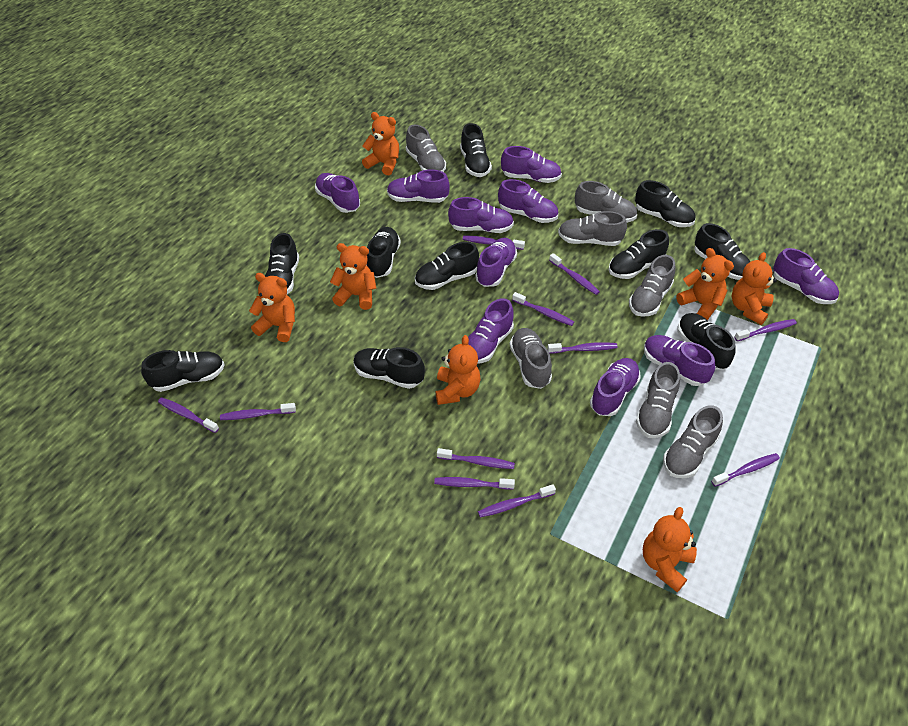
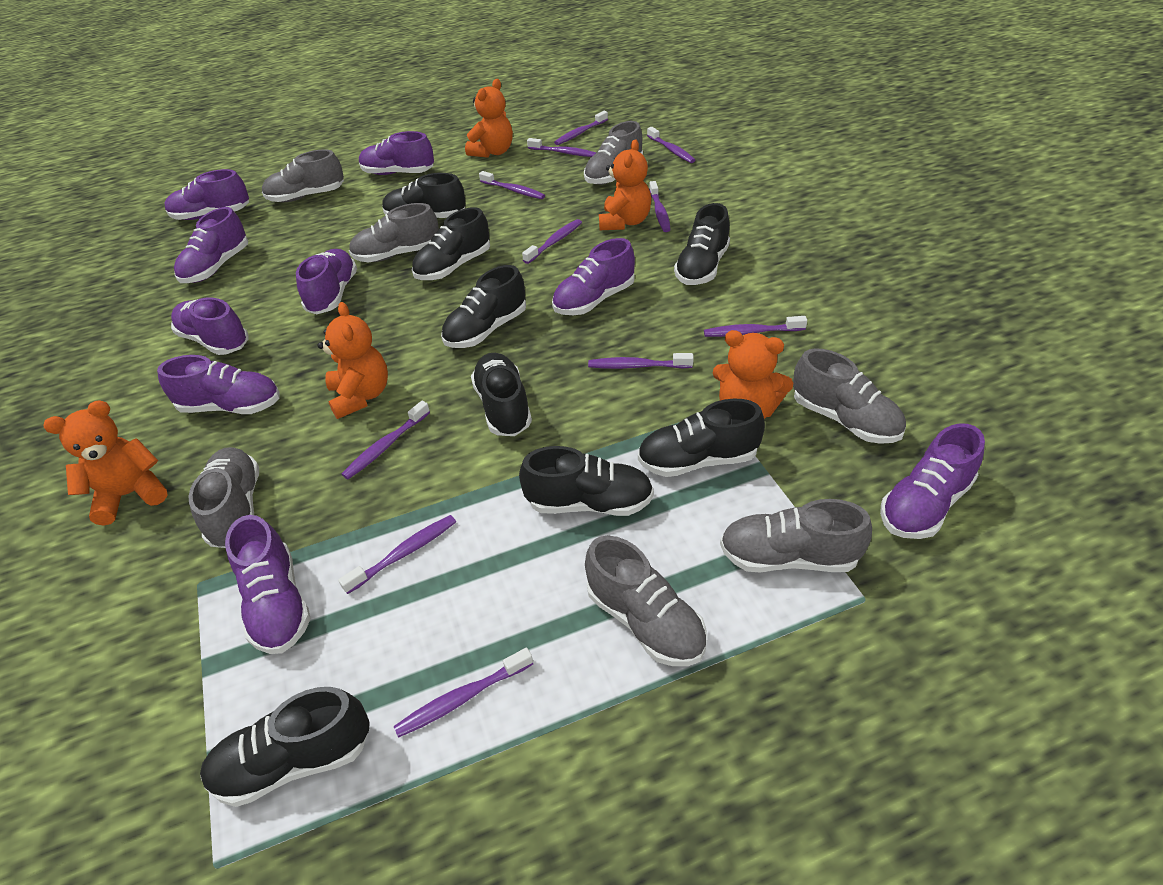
black shoe: [141,350,225,392] [265,233,299,294] [353,347,425,389] [367,227,401,278] [415,242,479,290] [460,123,492,177] [609,229,669,279] [635,180,695,227] [677,313,735,370] [694,223,750,280] = 10 -> [200,687,370,807] [382,173,466,218] [412,207,490,280] [441,265,526,348] [471,353,532,436] [519,446,654,516] [638,398,765,477] [674,203,730,285] = 8
orange teddy bear: [249,273,295,342] [330,243,376,310] [362,112,399,175] [436,335,481,405] [643,507,697,592] [676,248,734,320] [732,252,777,325] = 7 -> [43,400,168,526] [318,302,388,419] [465,79,513,158] [599,139,651,230] [713,330,793,419] = 5
purple shoe: [315,173,360,213] [387,170,450,203] [448,197,514,233] [468,298,514,364] [475,238,517,287] [498,179,558,223] [501,146,562,183] [590,358,641,416] [644,335,715,386] [773,248,839,304] = 10 -> [157,355,280,414] [164,169,249,220] [171,297,249,355] [174,207,248,283] [225,515,311,654] [296,249,357,314] [359,131,434,175] [552,238,635,315] [880,423,985,539] = 9

